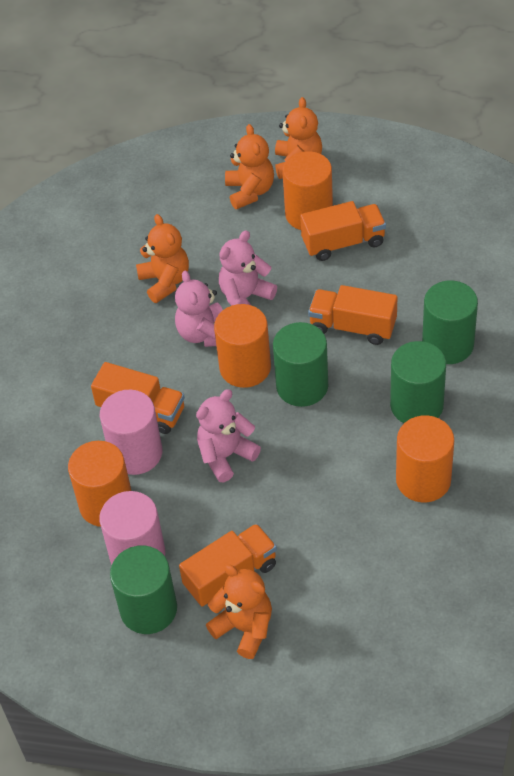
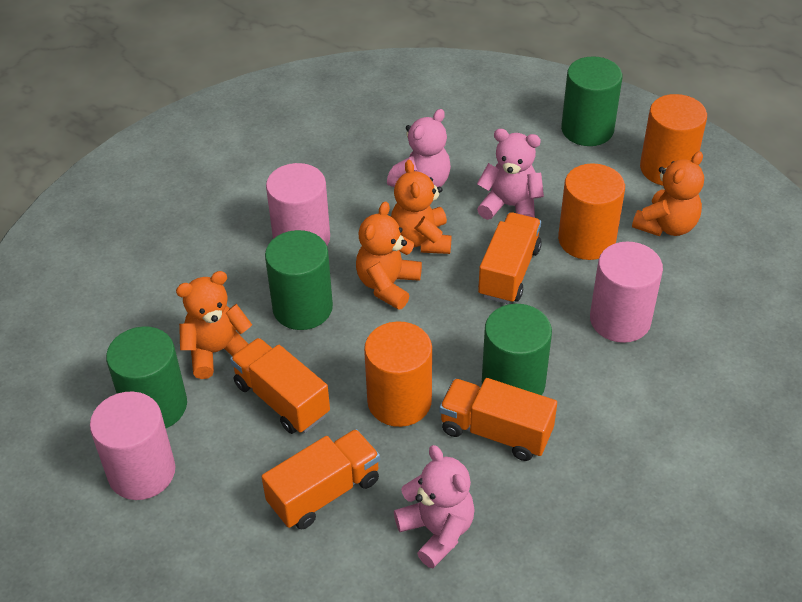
orange cylinder: [68,441,132,527] [214,304,271,388] [282,151,333,230] [396,415,454,502] = 4 -> [364,321,432,427] [558,163,625,260] [640,94,707,186] = 3
pink cylinder: [99,491,165,565] [100,390,162,475] = 2 -> [90,391,175,500] [266,163,330,246] [590,242,663,343] = 3

